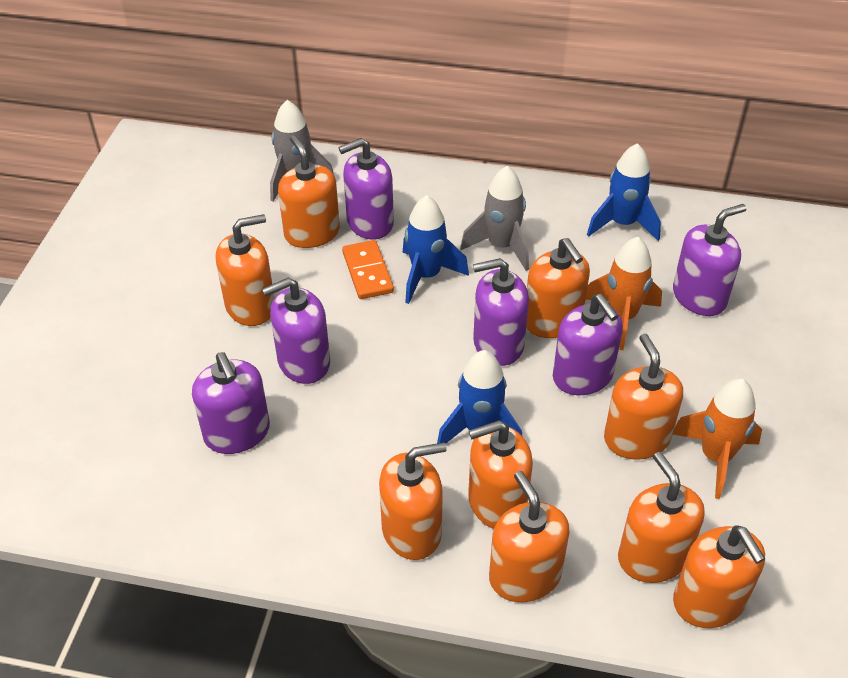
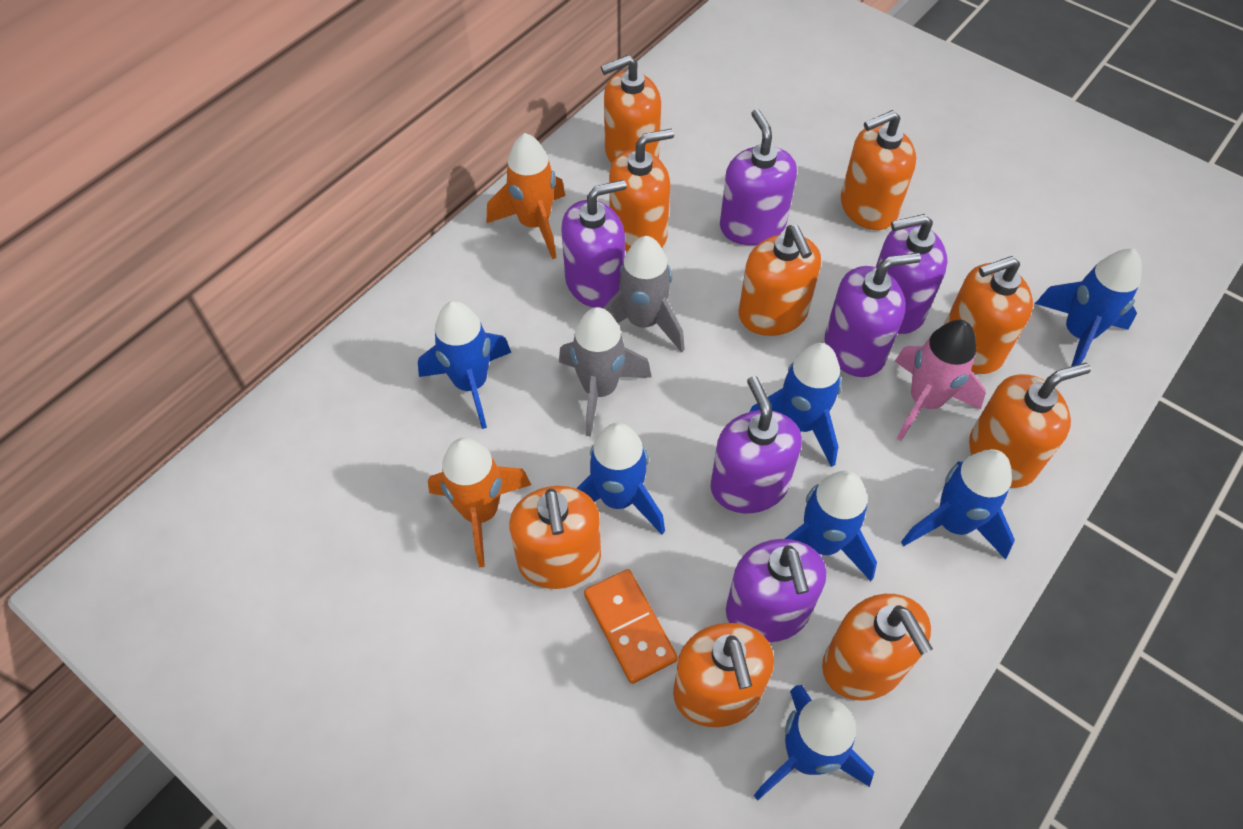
blue rocket: [403,195,469,304] [437,350,522,444] [587,143,661,241] = 3 -> [418,301,511,429] [576,423,665,535] [750,343,842,467] [754,685,875,801] [785,471,877,581] [901,449,1015,560] [1035,249,1142,366] = 7
pink rocket: none = 0 -> [895,320,986,441] = 1

